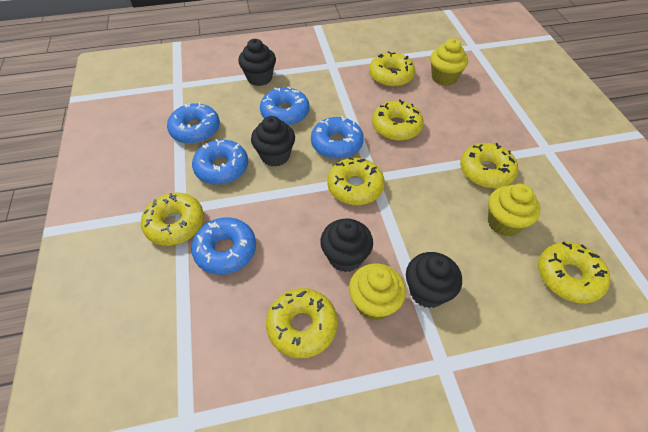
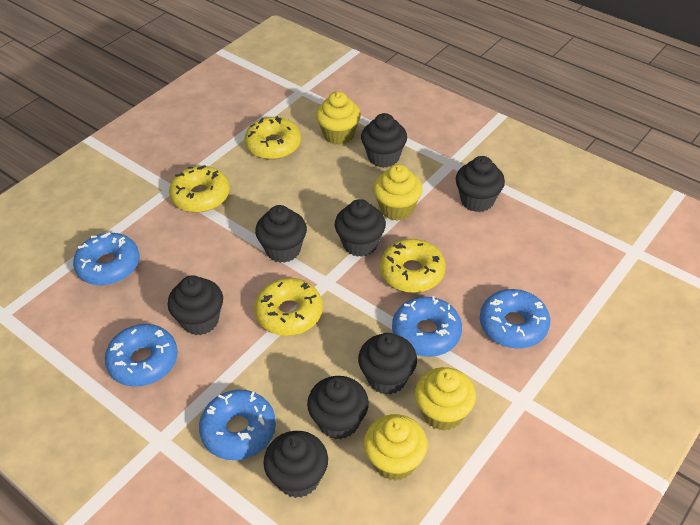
black cupcake: [238,39,276,86] [251,116,295,167] [320,218,373,272] [406,252,462,308] = 4 -> [168,275,223,335] [255,205,307,263] [263,431,328,498] [307,376,369,439] [335,199,386,257] [358,333,417,395] [361,113,407,168] [456,156,505,212] = 8
yellow cupcake: [349,263,406,321] [430,39,468,86] [488,184,540,237] = 3 -> [316,91,361,145] [364,414,428,481] [373,164,423,221] [415,367,476,431] = 4
yellow donut: [141,193,204,246] [266,288,338,358] [327,157,385,205] [369,51,415,87] [372,99,424,141] [460,143,518,188] [538,242,610,304] = 7 -> [169,165,230,212] [244,116,301,160] [254,278,323,336] [380,239,445,293] = 4

